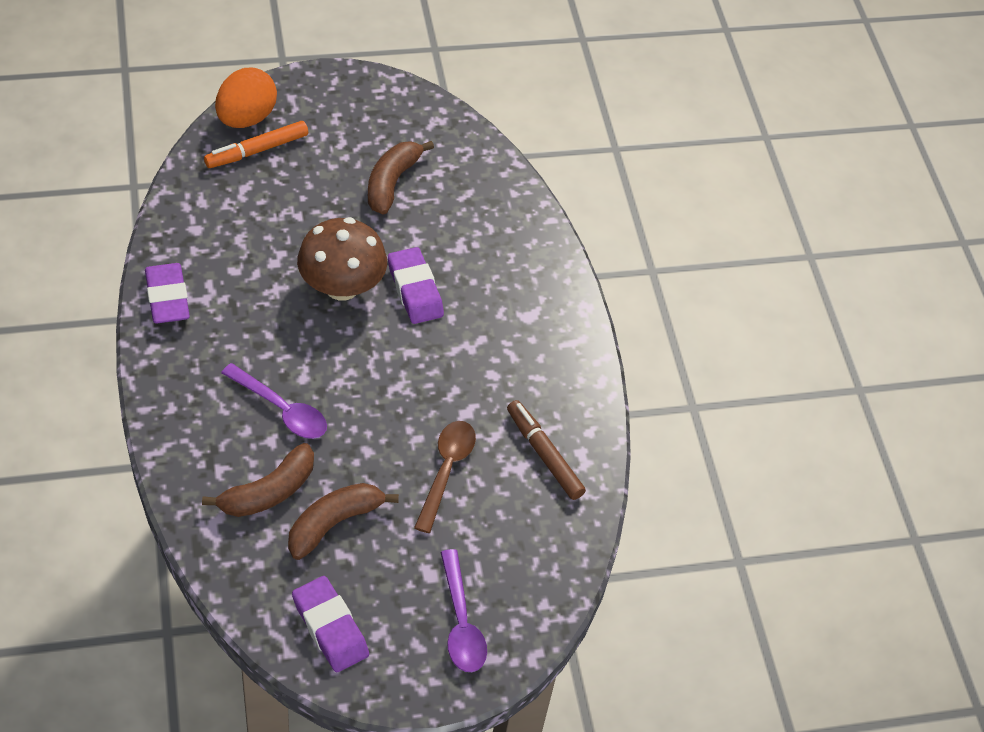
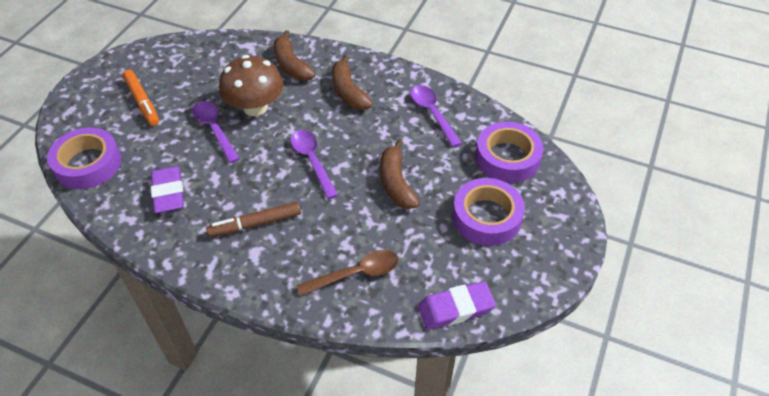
orange egg: [215,68,277,128] = 1 -> none = 0
purple eraser: [145,263,190,324] [292,576,369,672] [388,247,444,324] = 3 -> [151,166,184,213] [418,281,496,330] = 2
purple spoon: [221,363,327,439] [440,549,487,672] = 2 -> [193,101,240,163] [291,130,338,199] [411,85,462,147] = 3
purple tape: none = 0 -> [47,127,121,189] [452,178,525,246] [475,122,544,183] = 3

